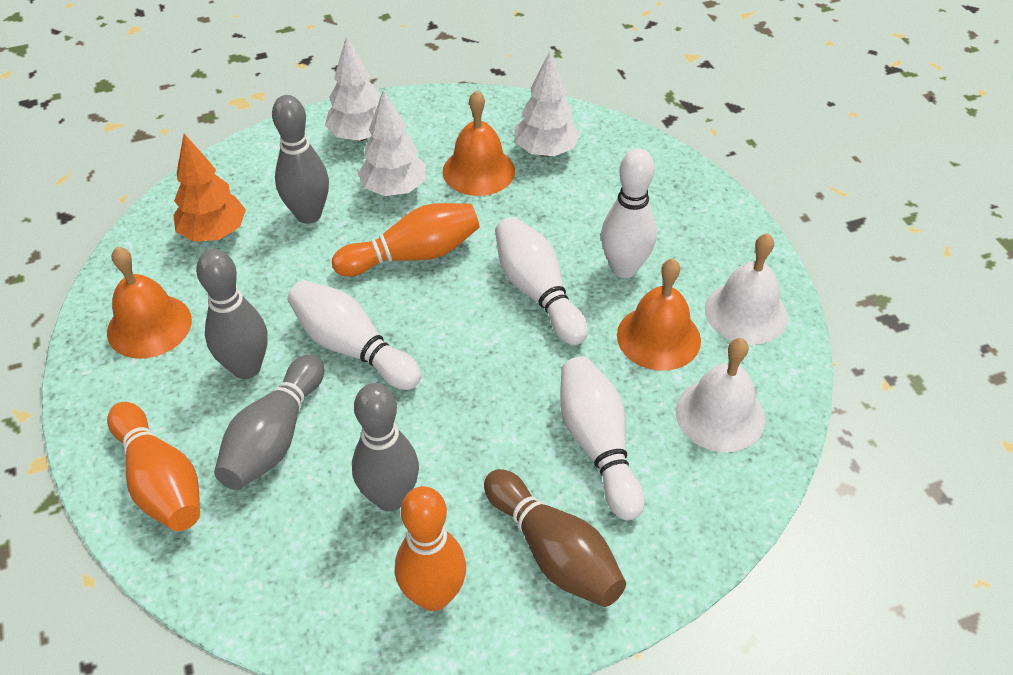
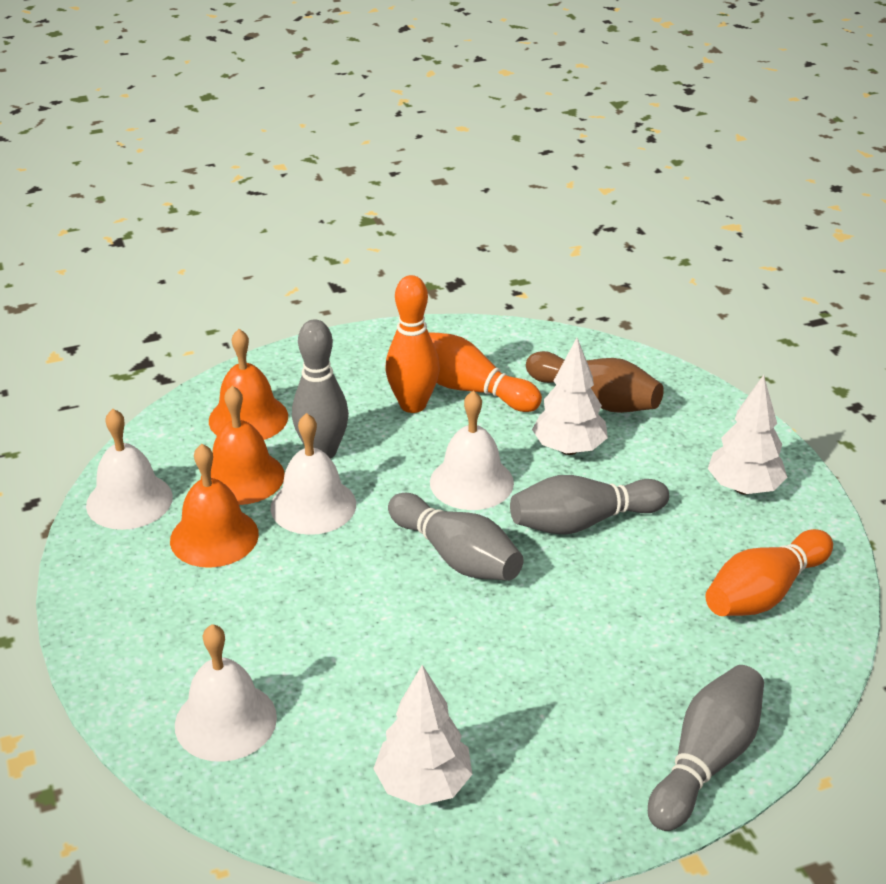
orange tree: [173,134,246,242] = 1 -> none = 0
white bell: [675,338,765,452] [705,233,788,345] = 2 -> [86,409,173,530] [175,624,277,762] [270,413,356,535] [430,391,514,510] = 4
white bowling pin: [287,280,421,390] [495,217,588,345] [560,357,645,520] [601,148,657,278] = 4 -> none = 0

